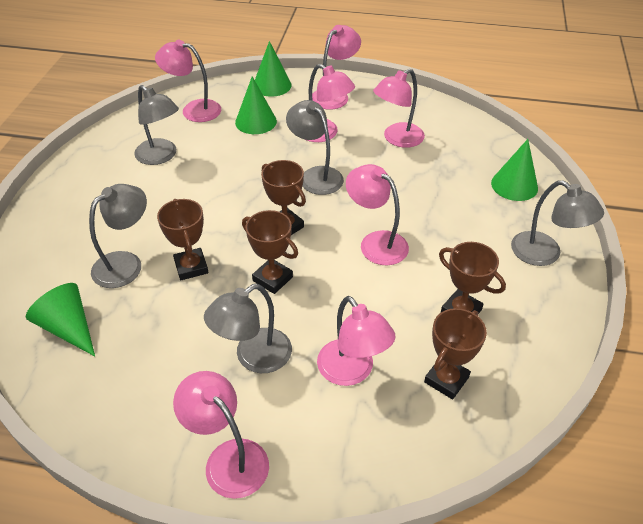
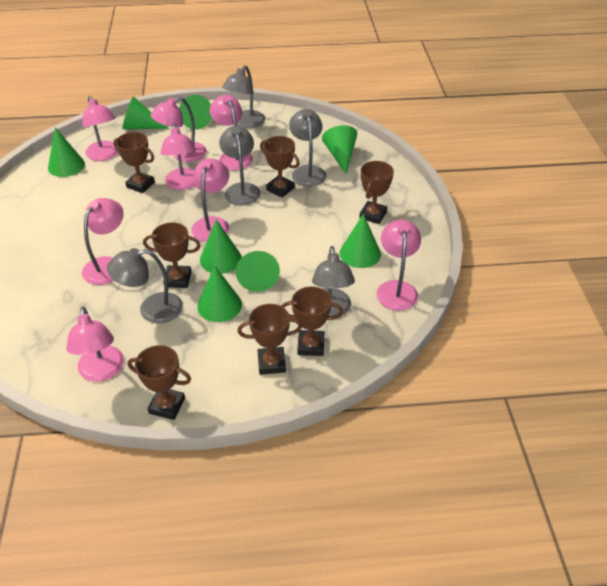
brown trophy: [157,199,208,280] [242,210,298,294] [261,160,306,235] [424,308,487,399] [439,242,506,313] = 5 -> [113,132,155,193] [127,345,191,420] [143,222,201,288] [237,304,302,375] [260,136,300,198] [281,287,343,356] [359,161,394,224] = 7
green cone: [26,283,95,356] [235,77,277,134] [255,41,291,97] [491,139,538,201] = 4 -> [48,127,85,177] [122,96,169,129] [179,95,212,130] [197,266,242,322] [200,219,242,274] [236,251,280,292] [322,125,357,174] [339,214,381,268] = 8
pink lamp: [155,40,221,122] [173,371,269,499] [307,64,355,142] [312,25,361,110] [317,296,396,386] [346,164,409,265] [373,69,425,148] = 7 -> [66,306,124,382] [82,96,118,161] [82,198,124,285] [151,97,207,162] [161,124,196,190] [191,158,229,242] [210,95,253,170] [376,219,421,311] = 8

